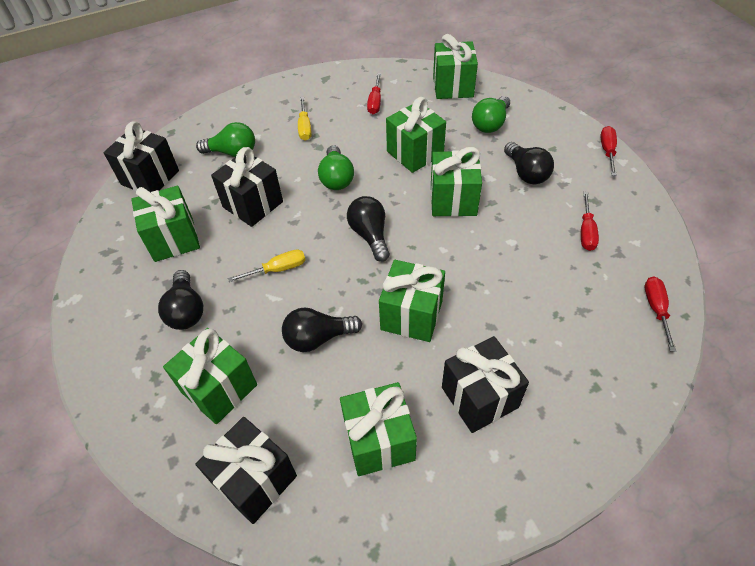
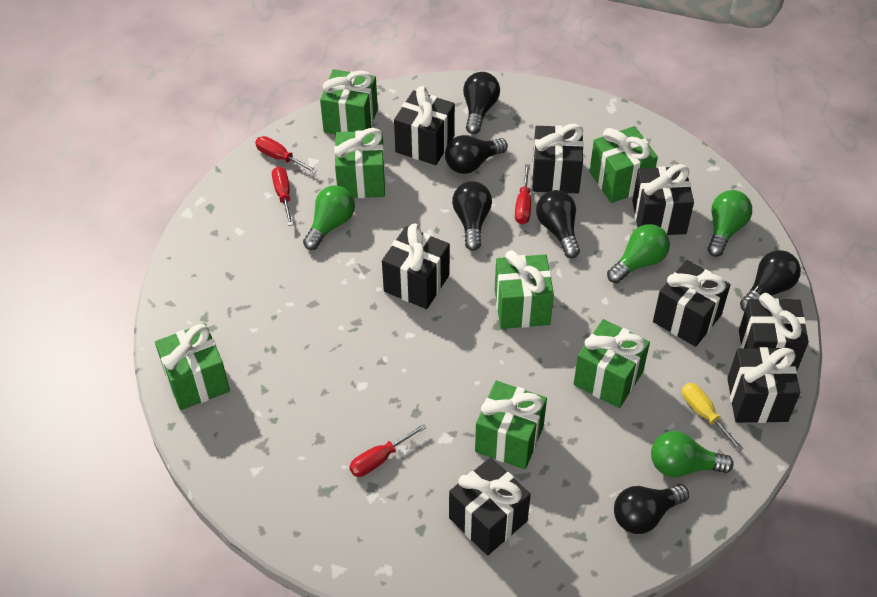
black gift: [104,121,179,192] [196,417,297,524] [211,147,283,227] [442,336,529,433] = 4 -> [382,223,450,309] [394,86,455,165] [449,457,531,555] [532,124,584,193] [632,164,694,235] [653,260,731,347] [727,347,800,423] [739,293,809,370] = 8
black light bulb: [158,270,203,330] [282,307,362,352] [347,196,390,262] [504,142,554,184] = 4 -> [445,135,508,174] [452,181,492,251] [463,72,500,134] [536,190,580,258] [614,484,689,534] [740,250,801,311] = 6
green light bulb: [196,122,255,157] [318,145,354,190] [472,96,510,133] = 3 -> [303,185,355,250] [607,224,670,283] [651,431,734,477] [708,190,752,257] = 4
yellow screwdriver: [228,249,305,282] [298,97,312,141] = 2 -> [682,383,744,451] = 1

